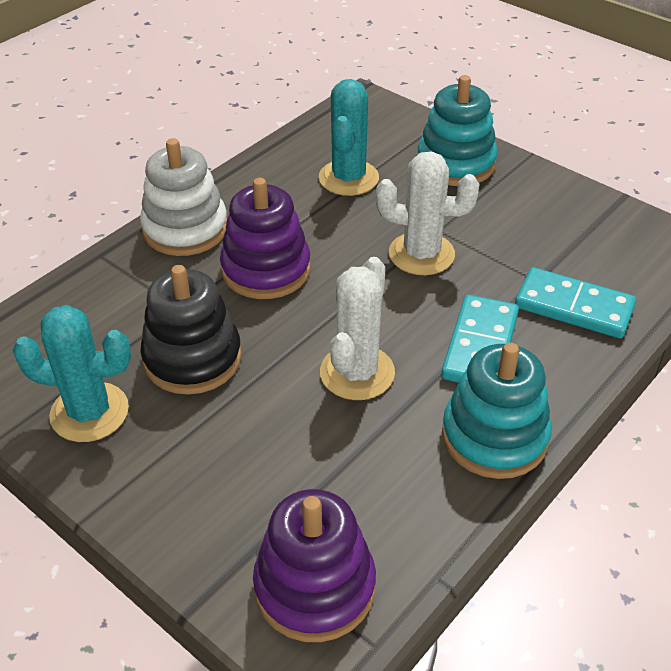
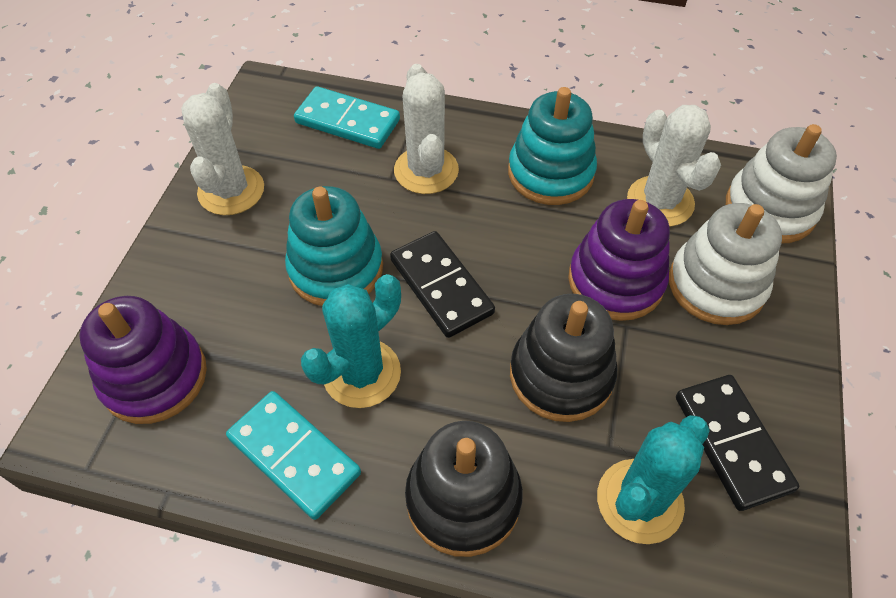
black domino: none = 0 -> [390,231,495,338] [676,375,799,511] = 2
black stacking toy: [140,265,242,395] = 1 -> [405,421,523,557] [510,294,618,422] = 2
white cactus: [320,257,395,400] [376,151,479,275] = 2 -> [181,83,264,215] [394,64,459,194] [627,105,721,227] = 3
white stacking toy: [140,138,227,256] = 1 -> [669,203,782,325] [726,124,837,243] = 2

